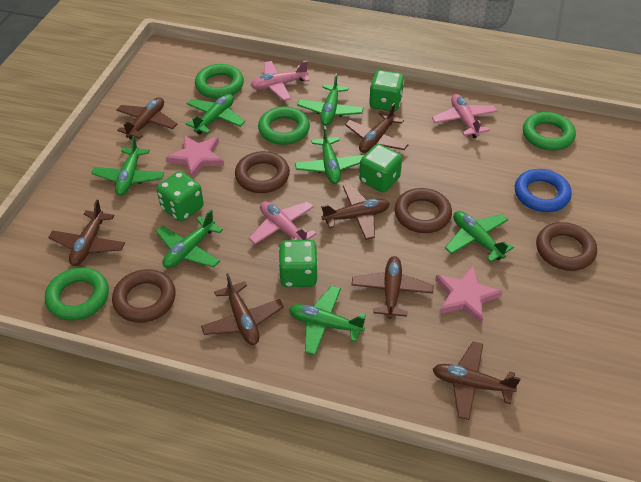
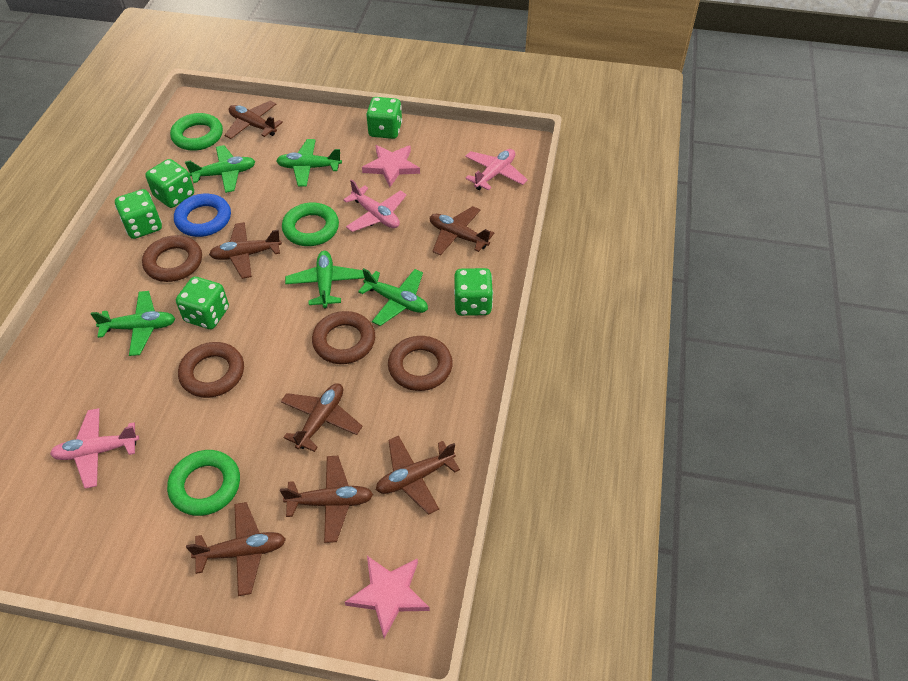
green dice: [157,171,204,222] [279,240,318,287] [359,144,402,192] [369,70,404,111] = 4 -> [115,189,162,239] [145,159,194,208] [176,277,229,329] [366,97,402,139] [454,268,493,316] = 5
green plane: [91,136,164,196] [156,210,223,268] [186,94,245,135] [289,286,366,355] [295,126,364,184] [297,73,364,126] [445,211,514,262] = 7 -> [91,291,175,356] [185,145,255,193] [276,139,342,187] [285,251,364,308] [358,268,428,326] = 5
green ring: [45,267,109,321] [195,64,244,99] [258,106,310,145] [523,112,576,151] = 4 -> [167,450,240,516] [170,113,223,151] [282,202,339,246] = 3

